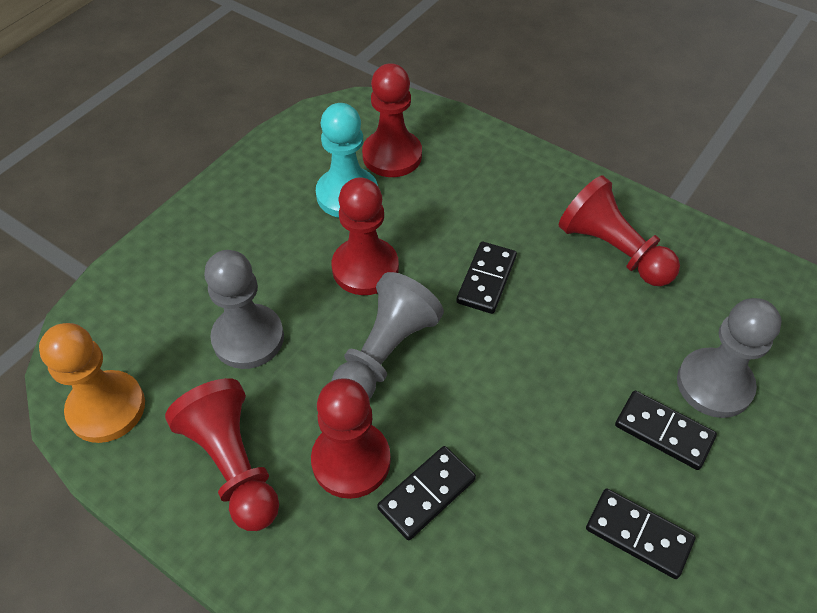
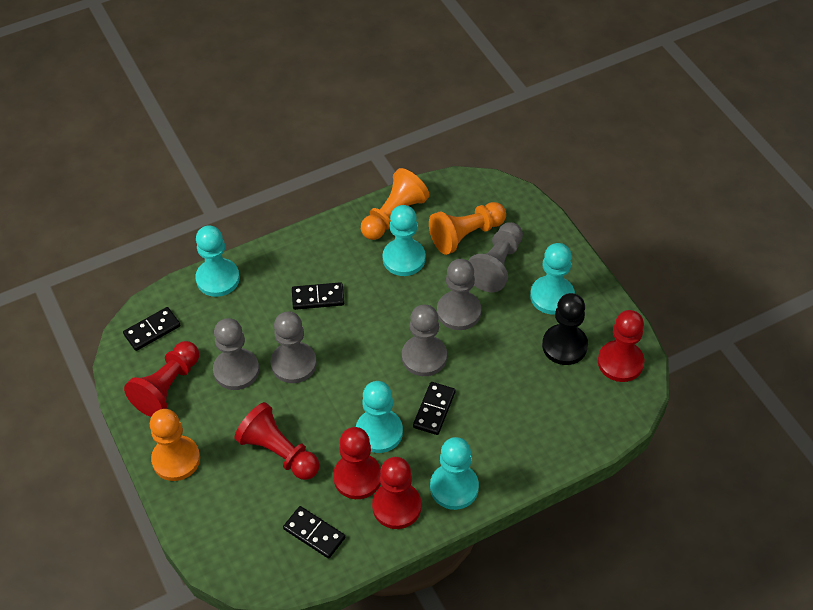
black pawn: none = 0 -> [542,293,588,365] = 1
grey pawn: [204,250,284,369] [332,272,444,399] [677,298,782,418] = 3 -> [213,318,259,390] [271,312,317,383] [402,305,447,376] [437,259,481,330] [468,222,523,292] = 5
orange pawn: [39,323,145,443] = 1 -> [150,409,200,481] [361,168,430,240] [429,202,506,255] = 3
turquoise pawn: [316,103,378,218] = 1 -> [195,225,240,297] [356,381,403,453] [383,205,426,276] [430,437,479,510] [530,243,575,315] = 5

